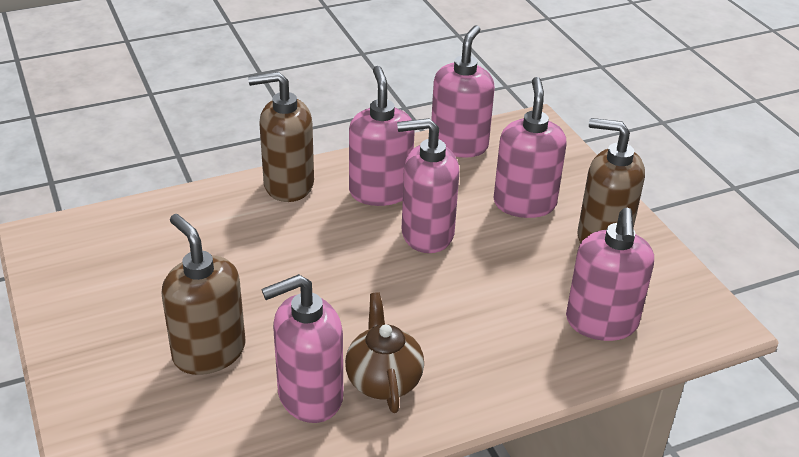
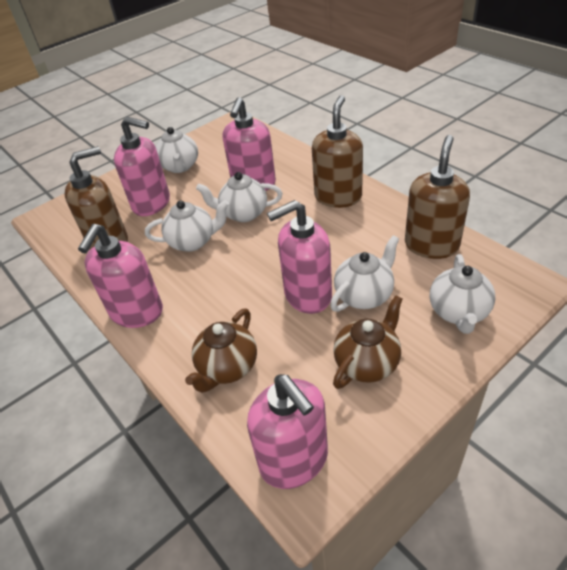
brown teapot: [345,292,424,413] = 1 -> [185,308,257,393] [333,295,402,389] = 2
pink soap dispenser: [262,274,343,423] [349,66,415,206] [397,118,459,253] [431,25,495,158] [493,77,567,218] [566,207,654,341] = 6 -> [78,224,163,328] [114,116,170,216] [223,97,276,191] [247,374,328,489] [267,200,332,314] = 5
white teapot: none = 0 -> [145,200,229,252] [156,127,198,173] [196,172,282,222] [330,235,399,312] [430,254,495,334] = 5

